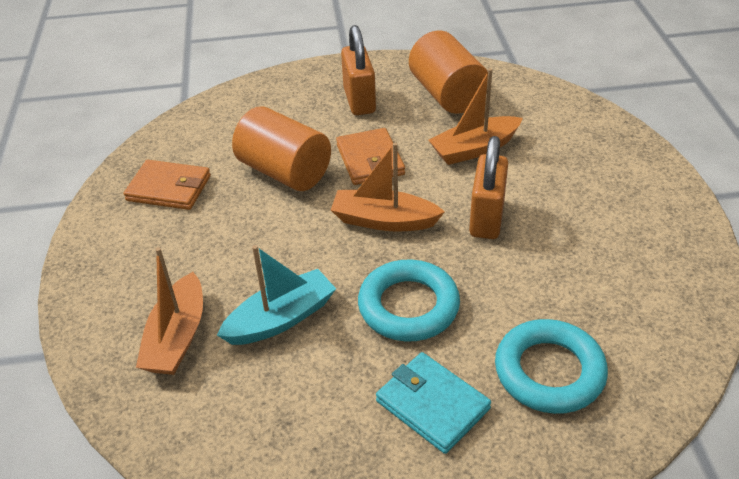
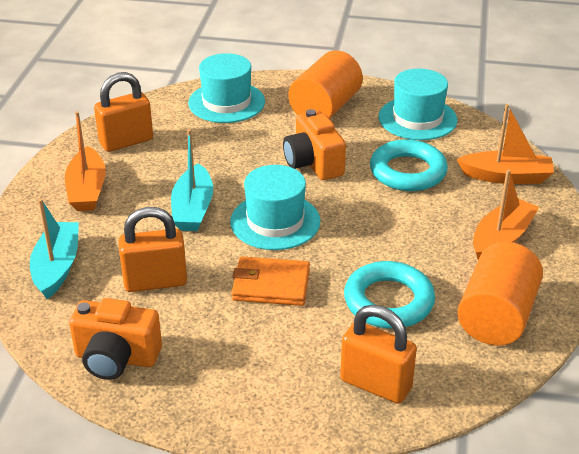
orange camera: none = 0 -> [69,298,162,380] [283,109,346,180] = 2
orange padlock: [341,25,376,115] [469,136,508,239] = 2 -> [94,72,153,152] [119,207,187,292] [340,305,417,404] = 3
orange wallet: [124,160,211,210] [336,128,405,185] = 2 -> [231,256,310,306] = 1
turquoise boat: [217,245,336,345] = 1 -> [30,199,79,299] [171,129,213,231] = 2
turquoise hat: none = 0 -> [188,53,265,123] [230,165,321,250] [378,69,457,140] = 3
turquoise wallet: [376,352,491,454] = 1 -> none = 0

